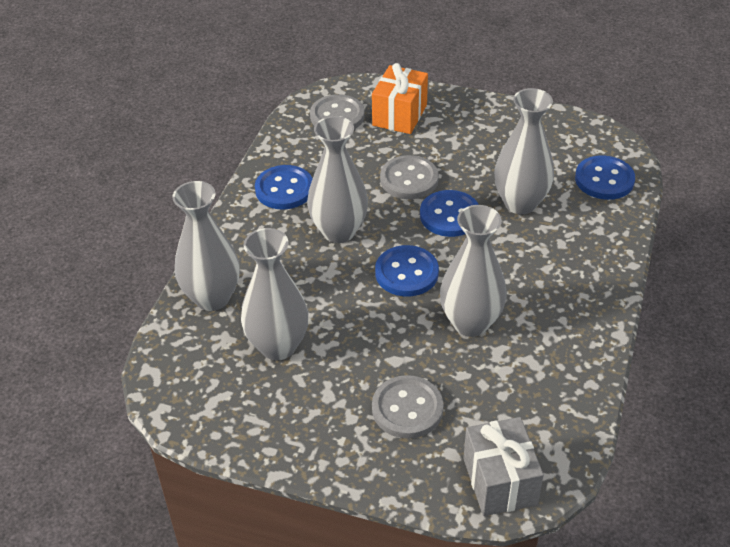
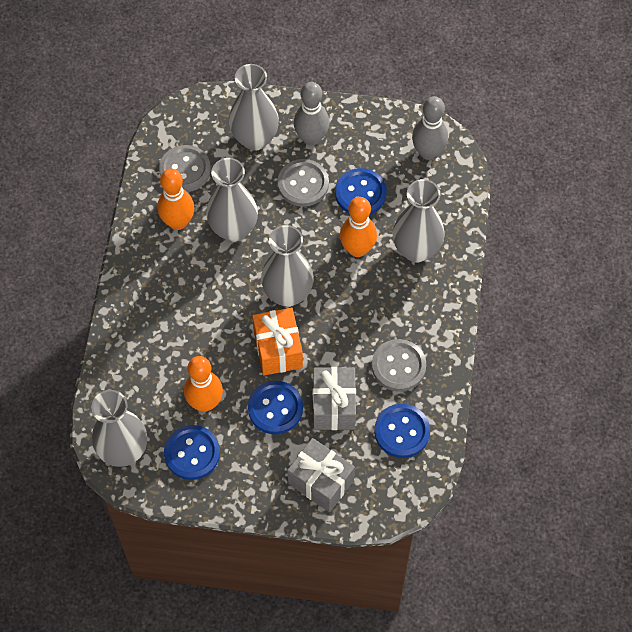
grey bowling pin: none = 0 -> [294,82,330,146] [412,96,448,160] = 2
grey gift: [463,417,544,516] = 1 -> [287,438,355,512] [313,367,356,430] = 2
orange bowling pin: none = 0 -> [157,169,194,230] [184,356,223,412] [340,197,377,257] = 3

